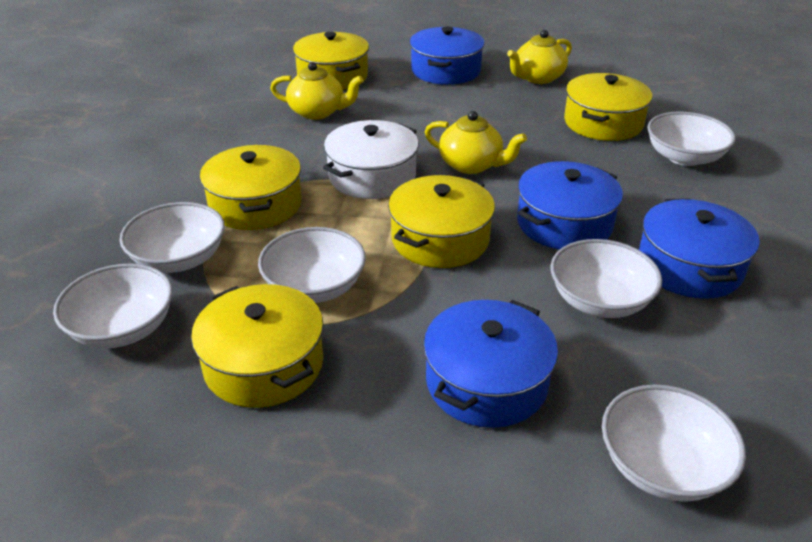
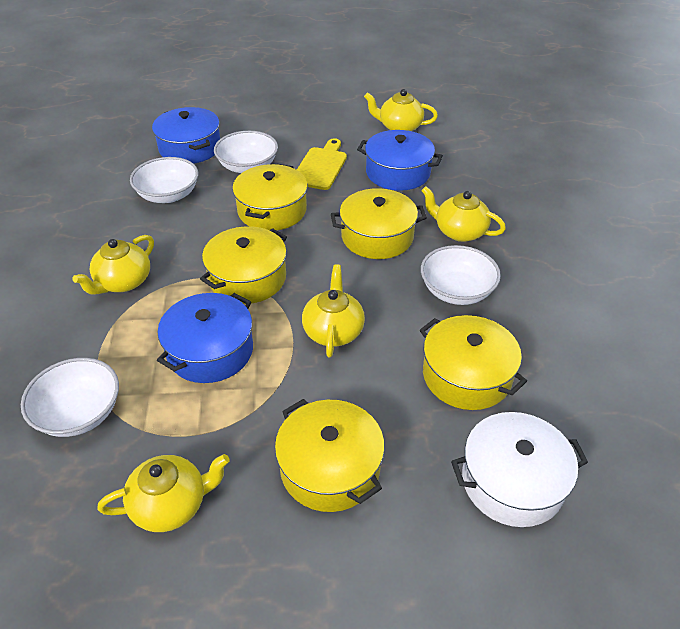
blue pot: [410,26,485,85] [424,300,558,428] [517,161,623,250] [639,198,760,299] = 4 -> [152,107,220,164] [157,293,253,383] [357,130,443,191] = 3
white bowl: [53,264,173,348] [120,202,225,273] [258,227,366,303] [551,239,662,318] [602,384,746,502] [647,111,736,166] = 6 -> [21,358,119,437] [130,157,198,203] [214,131,278,173] [421,245,501,305] = 4
yellow cutting board: none = 0 -> [297,138,347,190] = 1
yellow teapot: [270,62,364,120] [425,111,527,174] [507,30,572,84] = 3 -> [73,235,154,295] [97,454,230,532] [302,264,365,357] [364,89,438,131] [421,186,506,242] = 5

